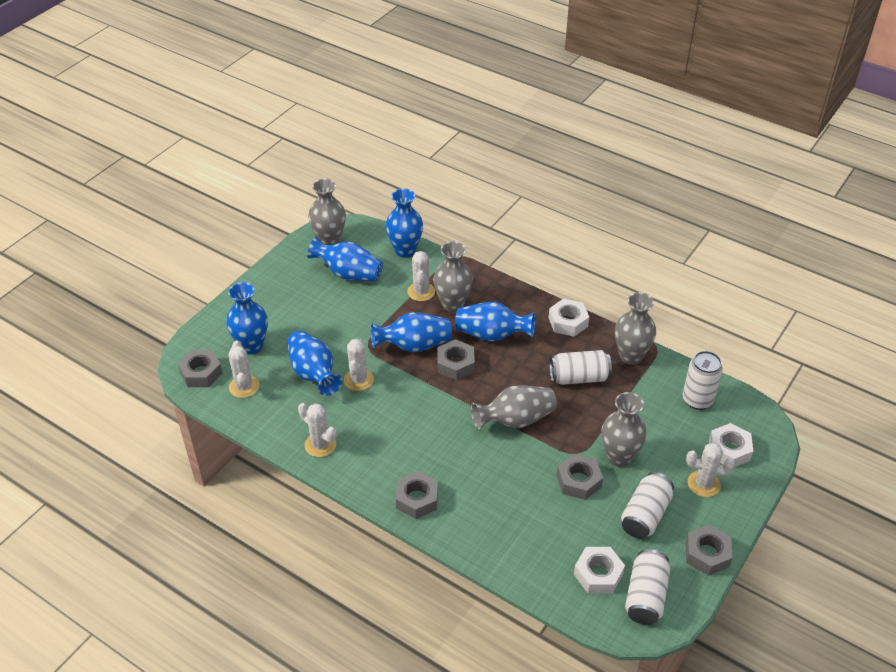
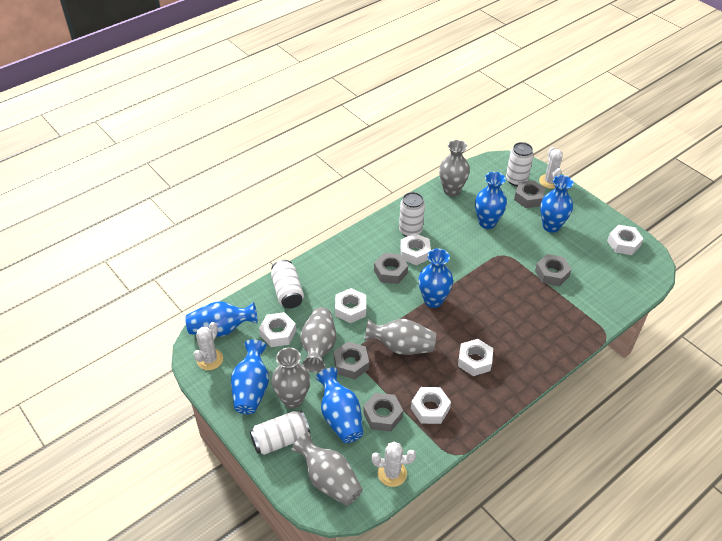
white cactus: [228,341,259,398] [298,403,337,457] [344,339,374,391] [407,251,435,301] [686,443,735,497] = 5 -> [194,322,223,370] [371,441,416,487] [539,147,563,189] = 3
white nut: [549,298,589,337] [574,547,625,594] [709,423,753,467] = 3 -> [259,312,296,347] [335,288,366,323] [400,233,431,265] [411,387,451,424] [458,339,493,376] [607,225,644,255] = 6

